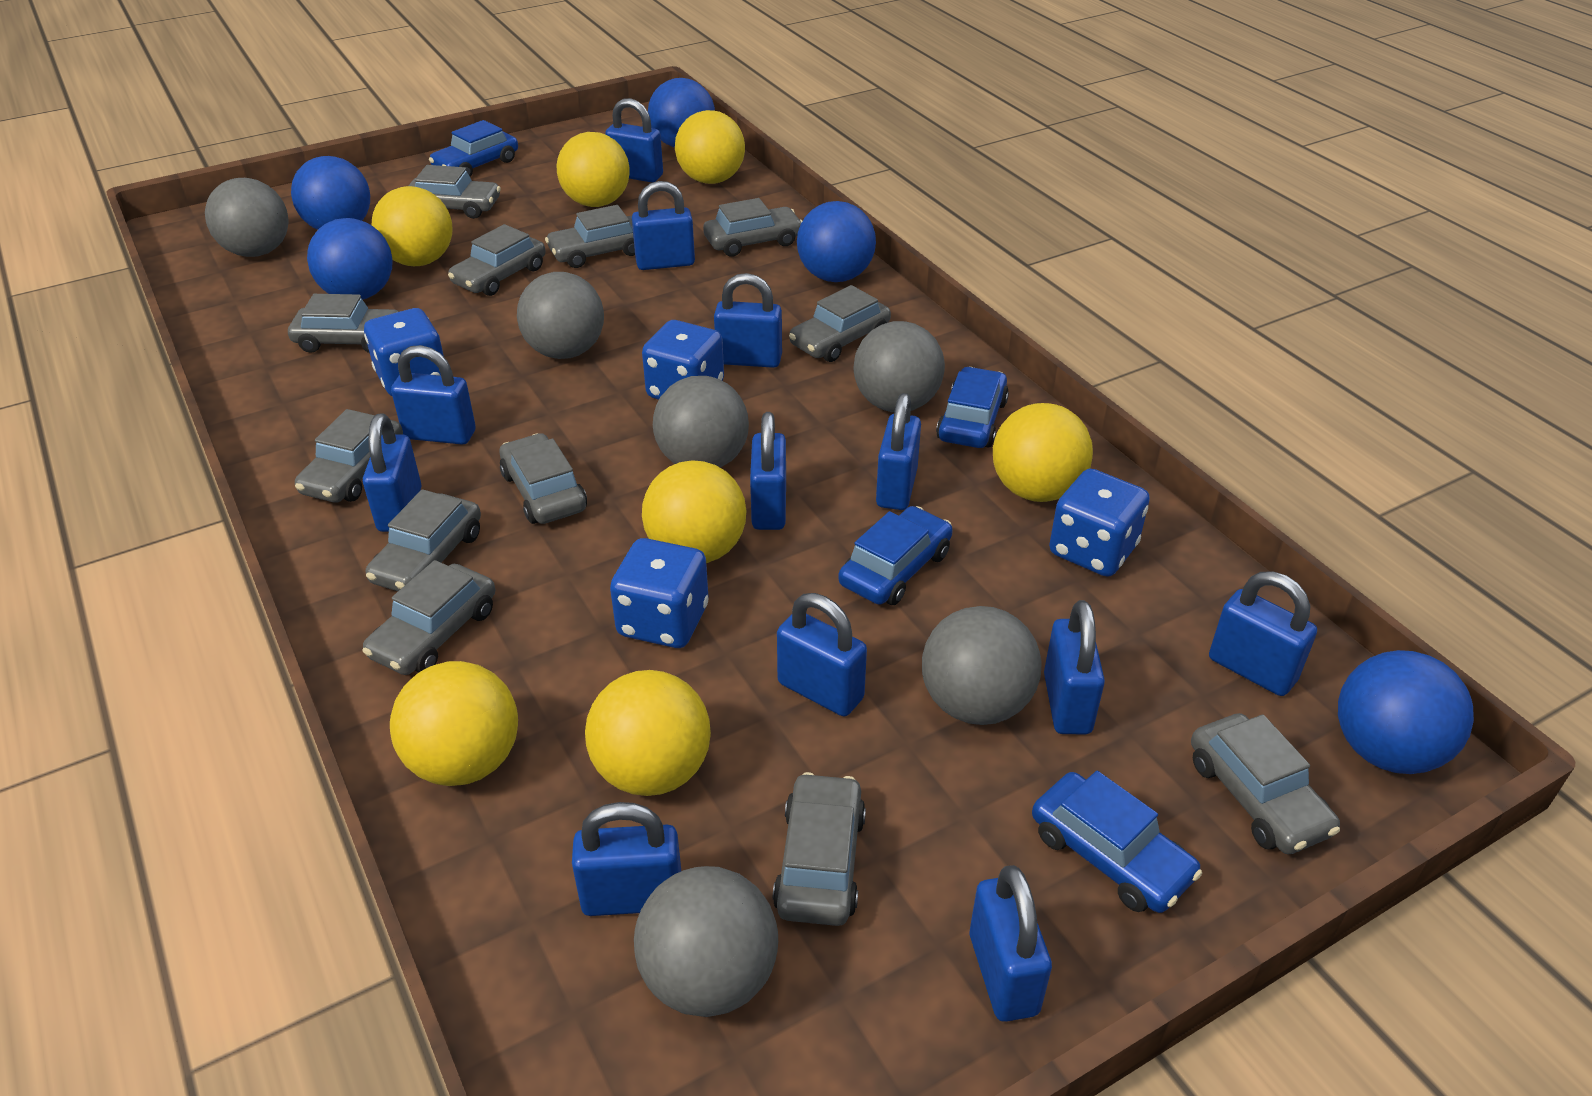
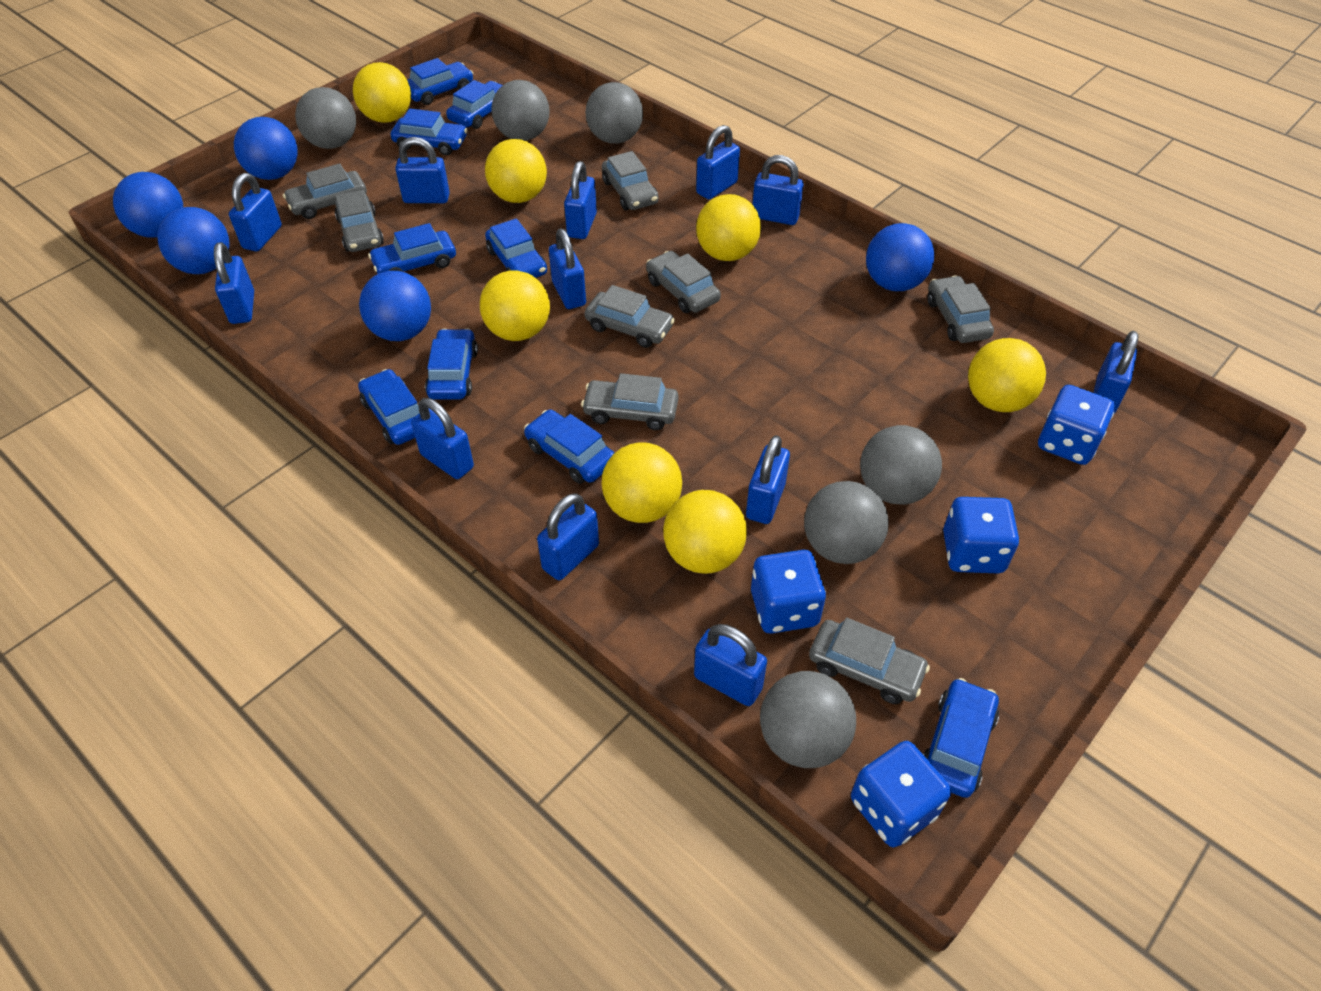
blue car: [429,120,518,177] [838,506,953,605] [936,367,1009,448] [1032,771,1202,913] = 4 -> [358,369,419,445] [368,223,456,274] [391,109,468,155] [407,58,473,105] [425,328,478,399] [446,80,503,129] [485,218,547,278] [524,409,614,484] [923,678,999,798] = 9
grey car: [288,294,399,353] [295,409,403,502] [363,560,495,675] [366,489,481,591] [408,165,501,219] [448,224,546,296] [500,433,587,524] [545,205,635,268] [703,198,802,257] [773,772,866,926] [789,285,891,362] [1191,713,1340,854] = 12 -> [283,163,367,219] [334,190,384,252] [581,373,679,430] [585,285,675,348] [602,151,659,210] [646,251,721,313] [809,617,930,704] [927,276,994,343] = 8

